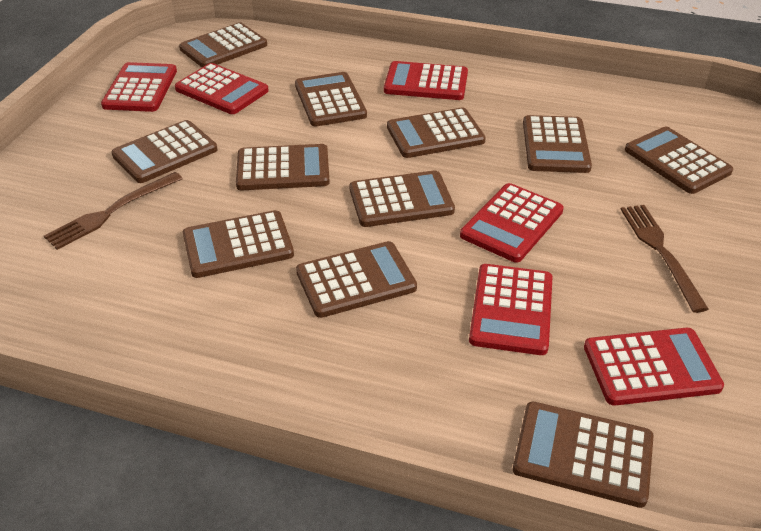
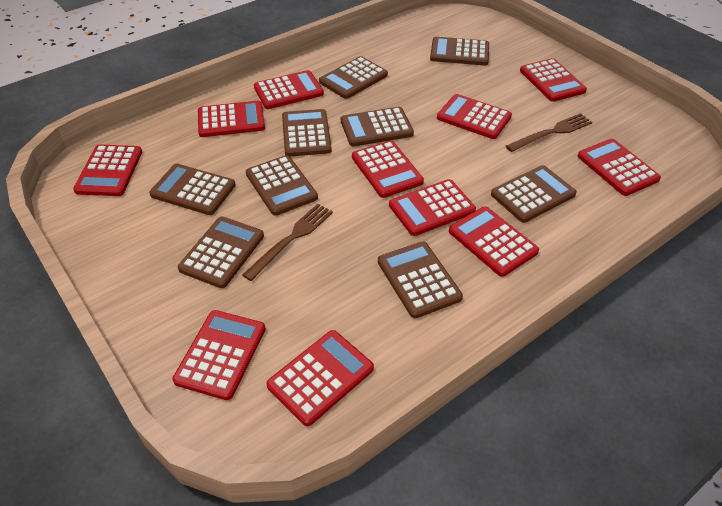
brown calculator: [112,120,217,183] [179,23,267,67] [183,210,294,278] [236,144,330,190] [295,72,367,127] [296,241,417,318] [350,170,455,227] [387,108,486,158] [513,402,654,508] [523,115,592,173] [625,127,733,194] = 11 -> [149,164,236,215] [178,217,264,288] [246,155,318,216] [282,109,332,157] [319,56,388,99] [341,107,414,146] [378,241,463,318] [430,37,489,66] [491,165,577,223] = 9
red calculator: [101,62,177,112] [175,63,269,114] [384,61,468,100] [460,183,564,263] [469,264,553,355] [584,328,724,406] = 6 -> [73,144,142,196] [172,310,266,400] [198,101,265,137] [254,70,324,109] [266,330,374,426] [352,140,424,198] [389,179,476,236] [437,94,512,139] [449,206,539,277] [520,58,587,102] [578,139,661,196] = 11

